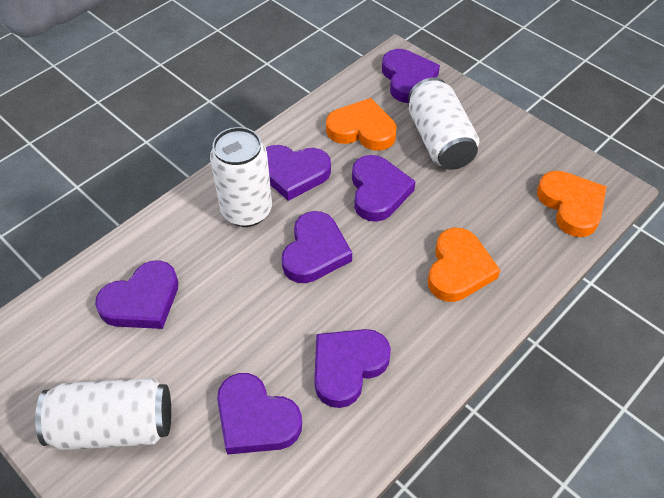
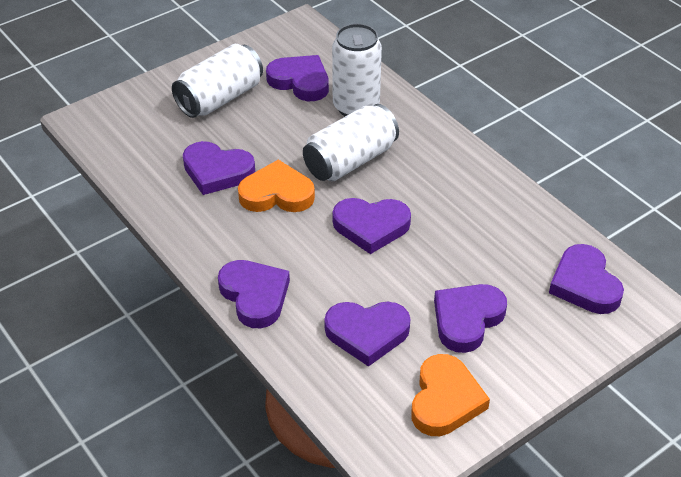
orange heart: [326,98,396,151] [428,227,500,302] [537,171,607,237] = 3 -> [238,160,315,212] [411,354,490,436] = 2

